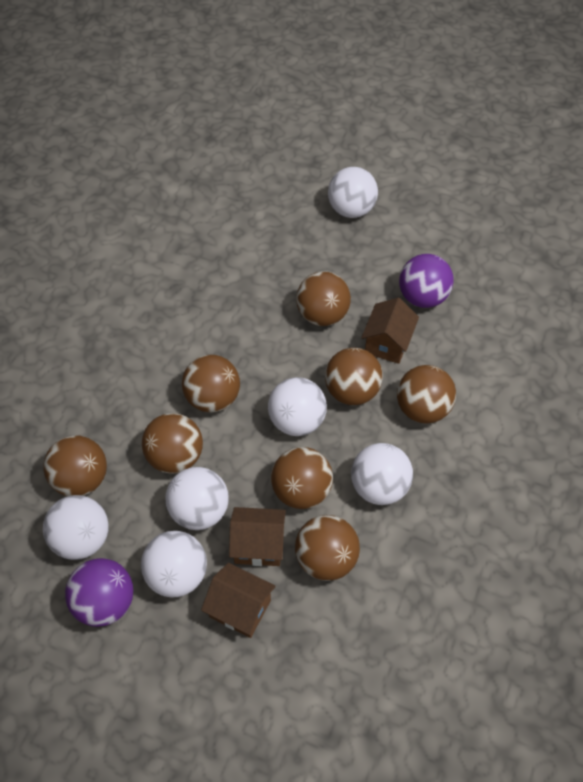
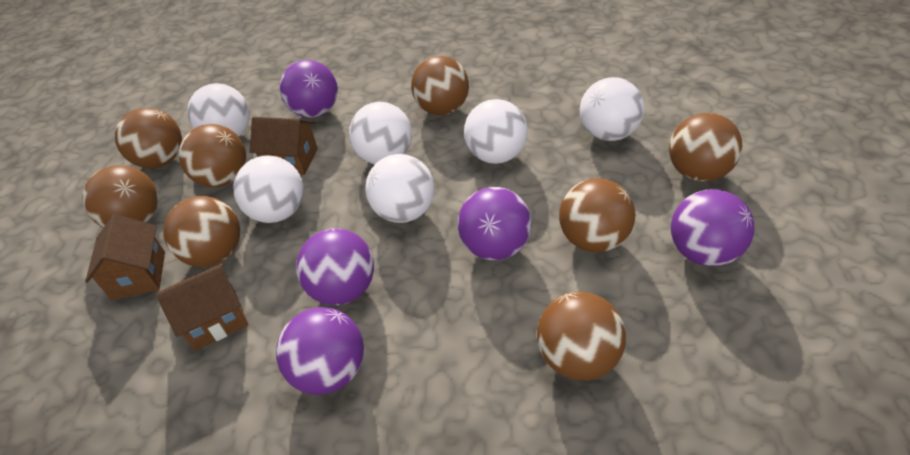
purple ball: [65,558,133,627] [399,254,454,308] = 2 -> [276,307,364,395] [280,60,338,118] [296,228,374,305] [458,187,531,260] [671,190,754,266] = 5

